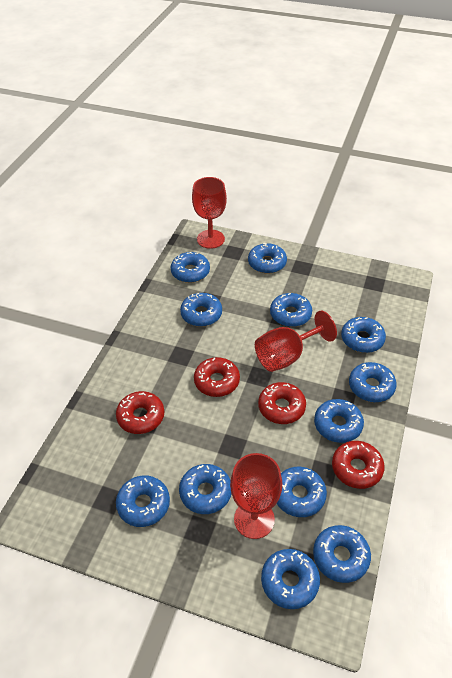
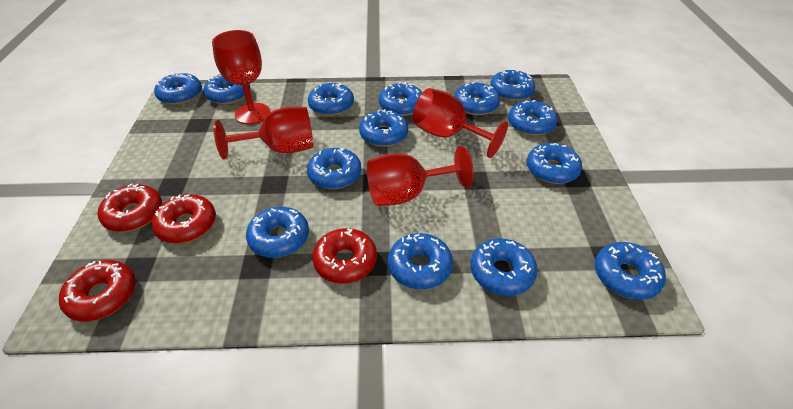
blue donut: [116,475,170,527] [171,252,210,283] [179,464,231,514] [180,293,222,327] [248,243,287,274] [261,549,320,609] [270,293,312,327] [277,467,327,517] [313,525,371,583] [314,399,364,443] [341,317,386,353] [349,362,397,402] = 12 -> [154,72,202,105] [204,74,250,104] [246,207,309,258] [307,148,361,189] [308,83,354,116] [359,109,408,147] [379,82,422,116] [388,233,453,289] [454,82,500,115] [471,238,538,296] [490,70,535,101] [508,100,558,136] [527,143,582,184] [595,242,666,300] = 14
red goblet: [192,177,227,249] [230,453,282,539] [255,310,337,372] = 3 -> [212,30,270,124] [214,107,313,159] [367,146,474,206] [413,88,508,158] = 4

